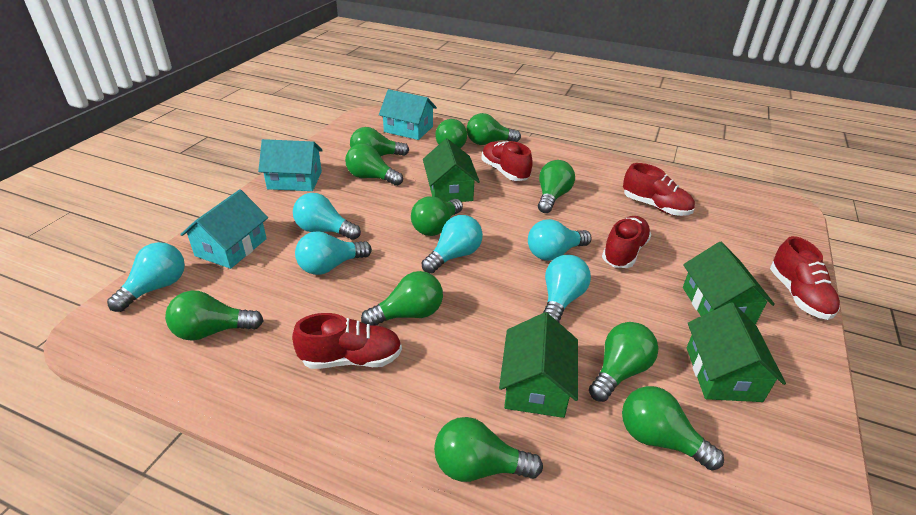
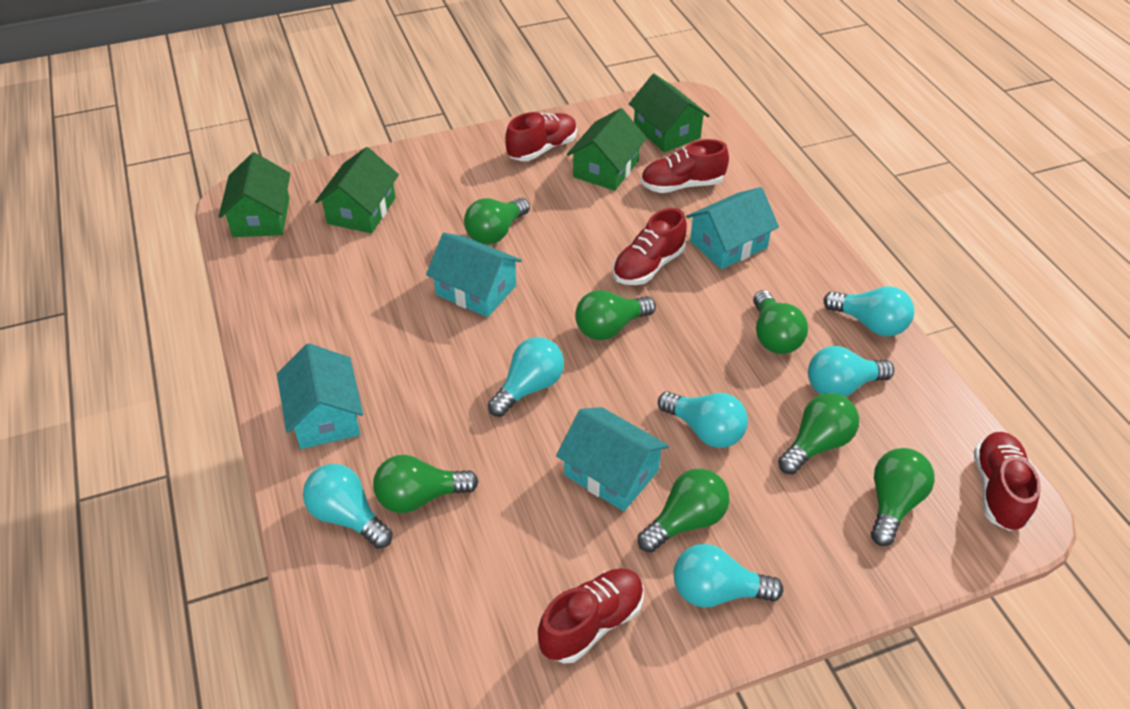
green light bulb: [165,291,264,341] [345,143,403,186] [350,127,409,156] [361,271,443,326] [411,196,463,236] [434,417,543,482] [435,119,467,148] [467,113,521,145] [538,160,575,213] [589,322,658,402] [622,386,724,471] = 11 -> [373,455,479,513] [464,198,530,244] [575,290,656,340] [638,468,729,553] [753,290,808,354] [778,393,859,474] [871,448,935,546] = 7
turquoise house: [180,189,268,269] [258,139,323,191] [379,89,437,140] = 3 -> [277,343,363,449] [426,233,522,317] [556,407,669,511] [686,187,779,269] = 4

